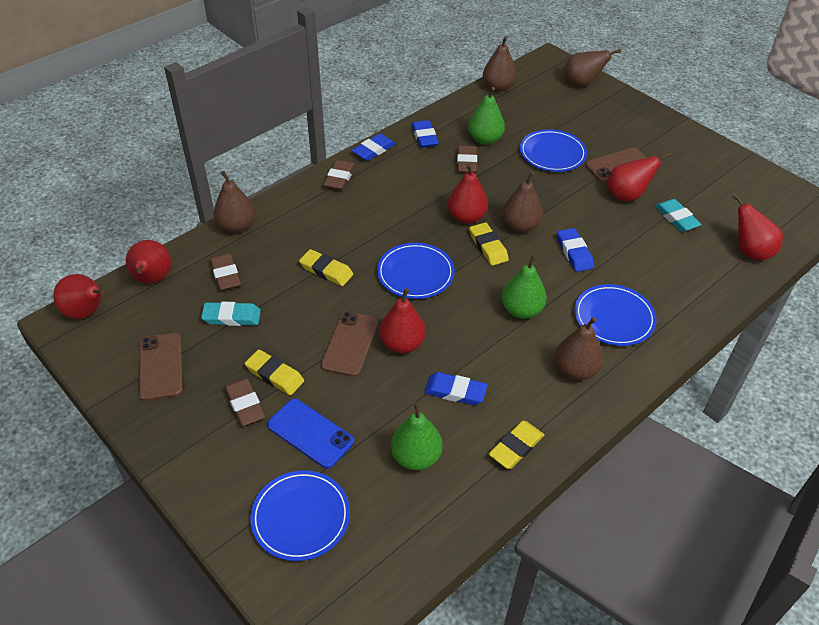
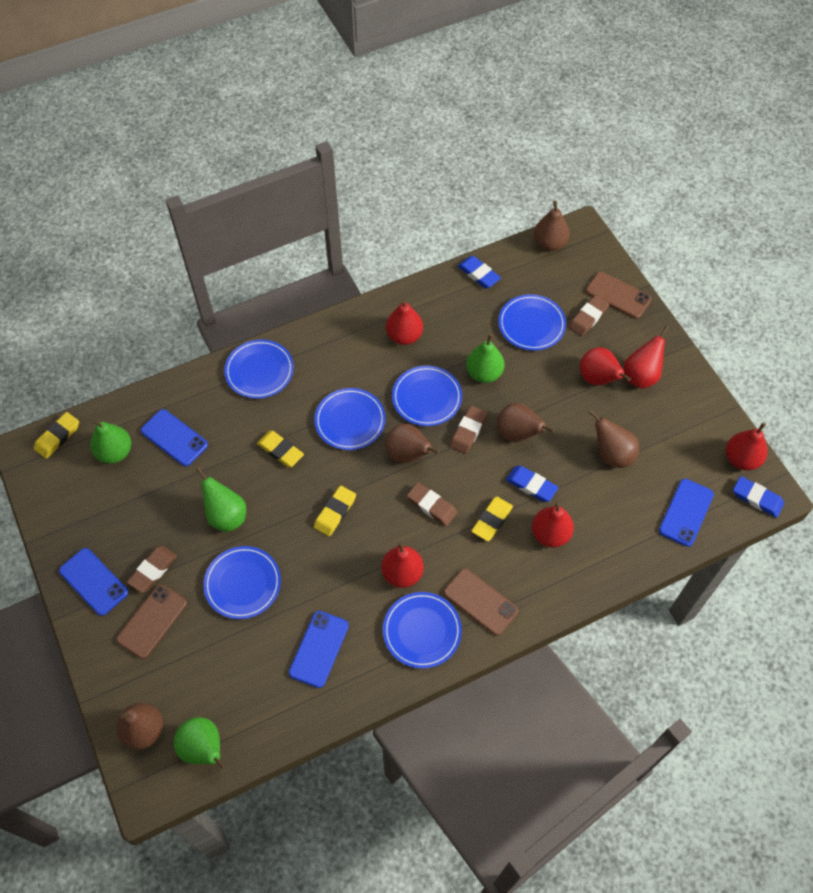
blue eraser: [351,134,395,161] [412,120,439,148] [424,372,487,405] [557,228,594,272] = 4 -> [458,256,501,288] [506,466,559,502] [733,476,784,518] = 3
blue phone: [267,399,354,469] = 1 -> [59,548,128,616] [141,409,208,466] [289,611,349,688] [659,479,714,547] = 4
blue plate: [250,470,350,561] [377,243,455,299] [520,129,587,172] [574,284,657,346] = 4 -> [203,546,281,619] [224,340,294,399] [314,388,386,450] [383,592,462,668] [392,366,462,426] [499,294,566,351] = 6
green pear: [391,402,443,470] [468,87,505,145] [502,254,547,319] = 3 -> [90,420,131,464] [174,717,226,769] [196,467,246,532] [466,334,505,383] = 4
turquoise eraser: [201,302,261,326] [655,199,702,232] = 2 -> none = 0

